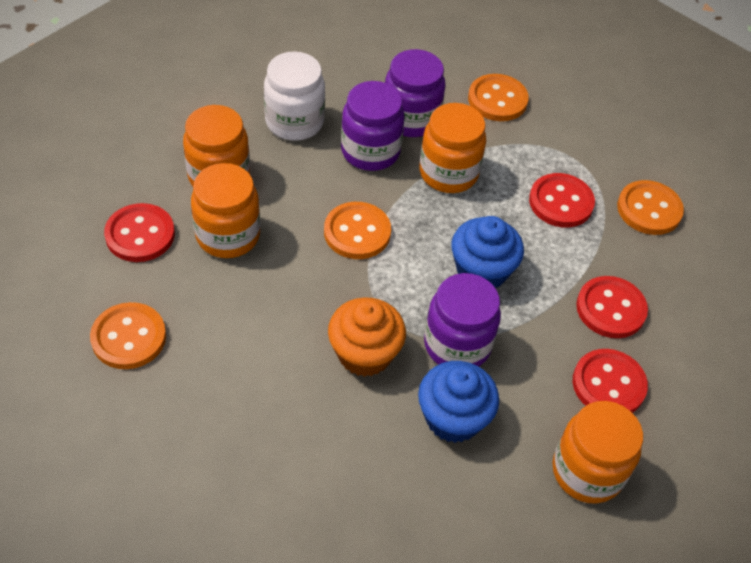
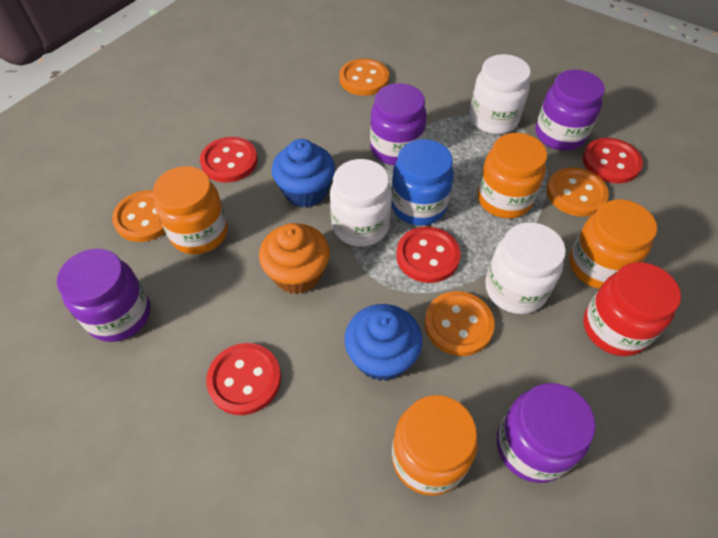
blue jar: none = 0 -> [391,139,454,226] = 1
purple jar: [341,81,405,171] [385,49,445,137] [424,273,501,367] = 3 -> [57,249,151,342] [370,83,427,165] [497,383,595,483] [536,70,605,151] = 4
red jar: none = 0 -> [583,262,681,356] = 1
white jar: [264,51,325,141] = 1 -> [330,159,392,247] [469,54,531,134] [485,222,566,314] = 3

